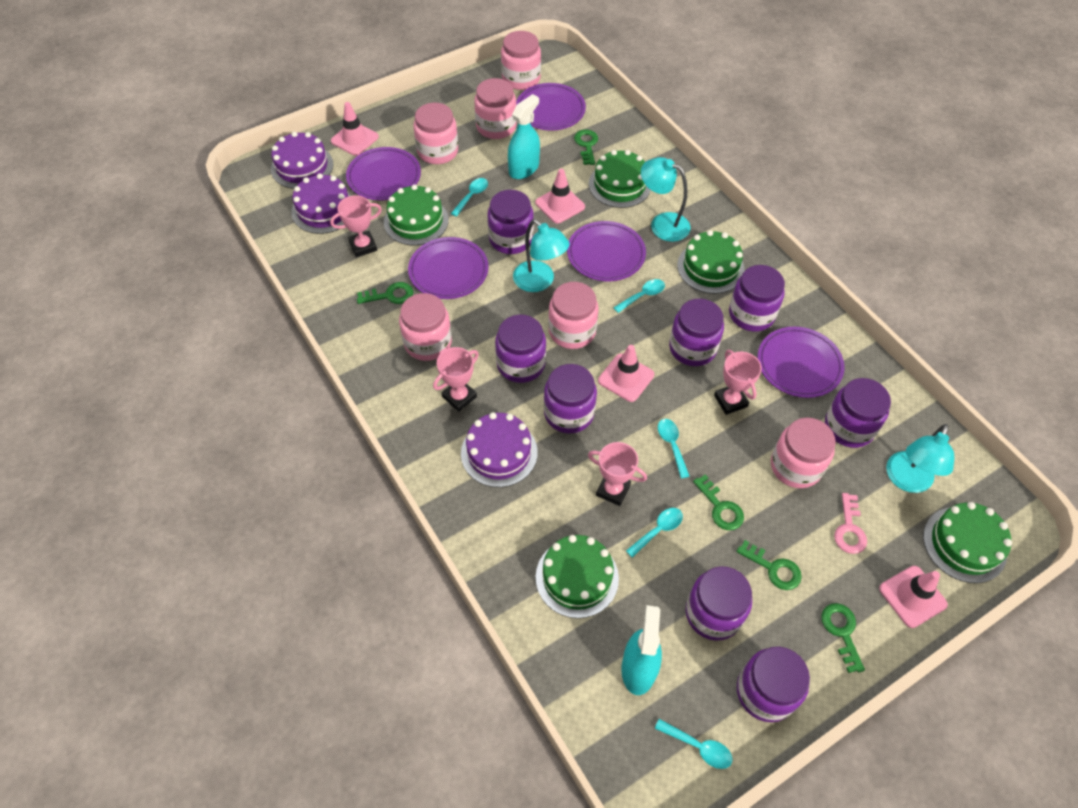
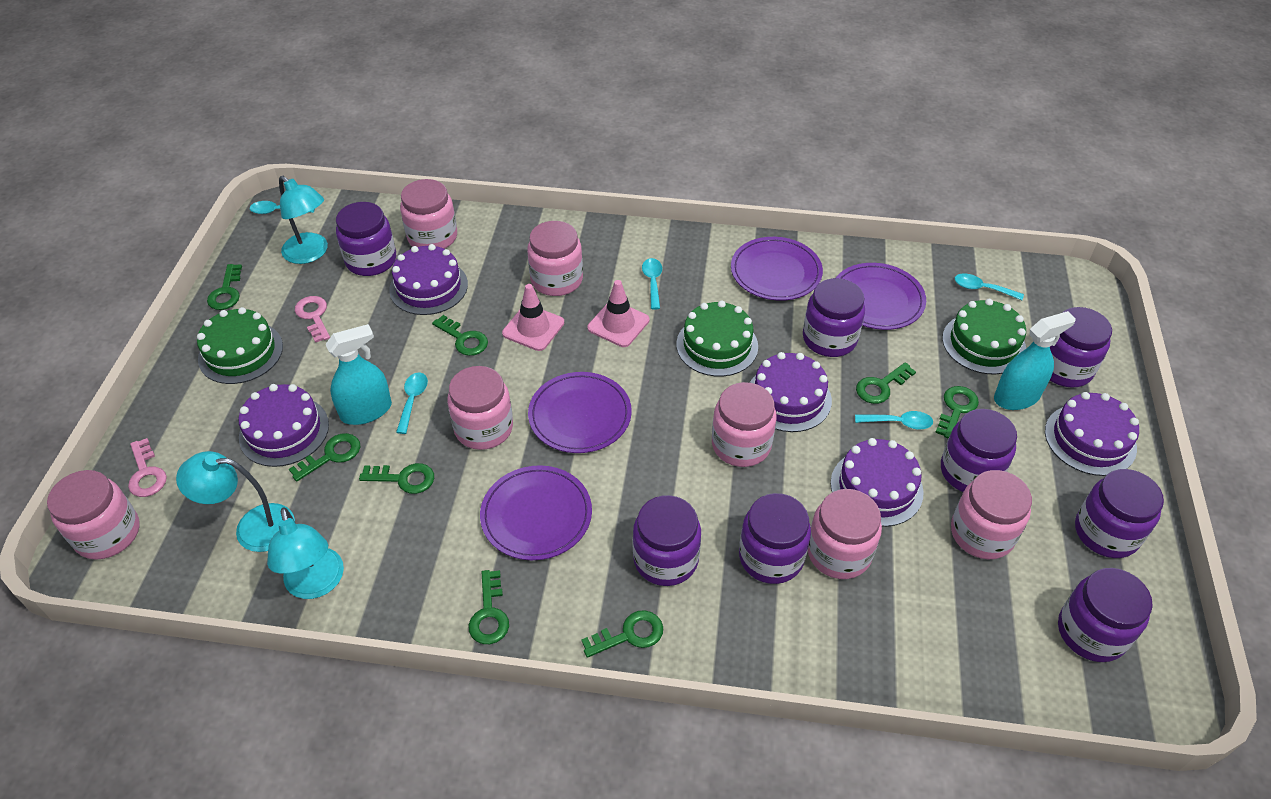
green cake: [384,184,449,245] [536,535,619,618] [589,150,651,208] [677,230,745,294] [923,502,1012,583] = 5 -> [197,307,283,384] [676,301,758,377] [942,299,1026,374] = 3
green key: [357,282,413,304] [574,129,598,165] [693,475,744,530] [736,540,802,590] [821,603,865,673] = 5 -> [207,264,242,310] [289,433,360,482] [359,463,434,494] [432,315,488,356] [469,570,509,644] [581,610,663,658] [856,362,916,404] [935,386,979,439] = 8
pink jar: [399,293,452,361] [413,103,458,164] [474,78,517,139] [501,31,541,90] [548,282,599,349] [771,418,836,488] = 6 -> [47,470,140,560] [400,179,457,249] [447,366,513,450] [527,221,583,296] [712,382,777,467] [808,489,882,579] [951,470,1032,559] = 7
pink key: [834,493,867,554] = 1 -> [128,438,167,497] [295,296,330,343] = 2
pink traffic cone: [331,102,379,156] [535,169,585,224] [598,345,654,402] [879,566,948,628] = 4 -> [502,284,564,351] [587,280,649,347] = 2
pink trophy: [330,195,382,257] [433,347,479,412] [588,442,647,506] [714,350,762,415] = 4 -> none = 0
purple cake: [271,132,334,189] [291,173,352,234] [461,412,538,487] = 3 -> [239,384,329,467] [389,244,468,315] [750,352,832,432] [831,438,924,527] [1045,392,1139,476] = 5
purple plate: [346,147,421,200] [408,237,489,299] [516,83,586,131] [567,221,646,281] [758,327,845,398] = 5 -> [480,465,592,560] [528,372,632,453] [731,237,823,301] [836,263,926,330] = 4

